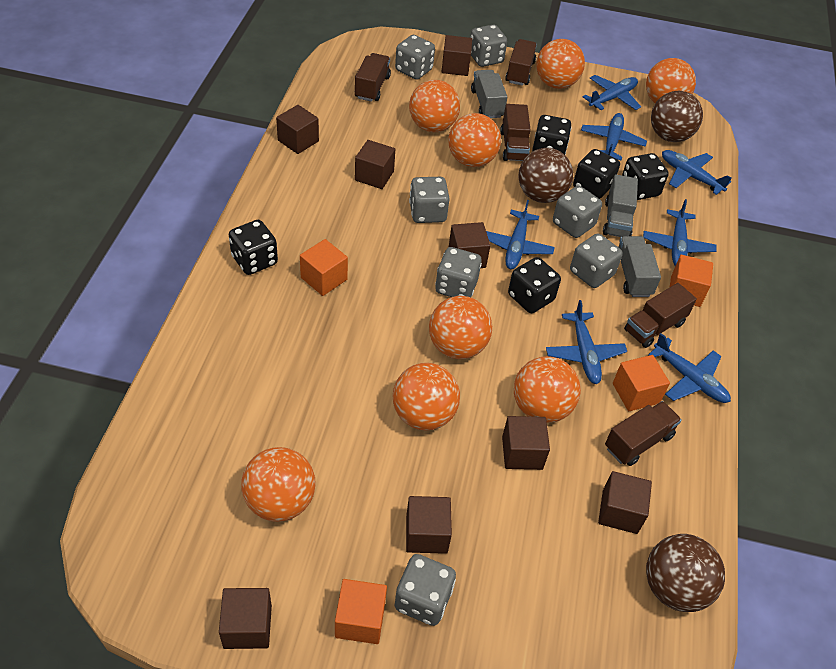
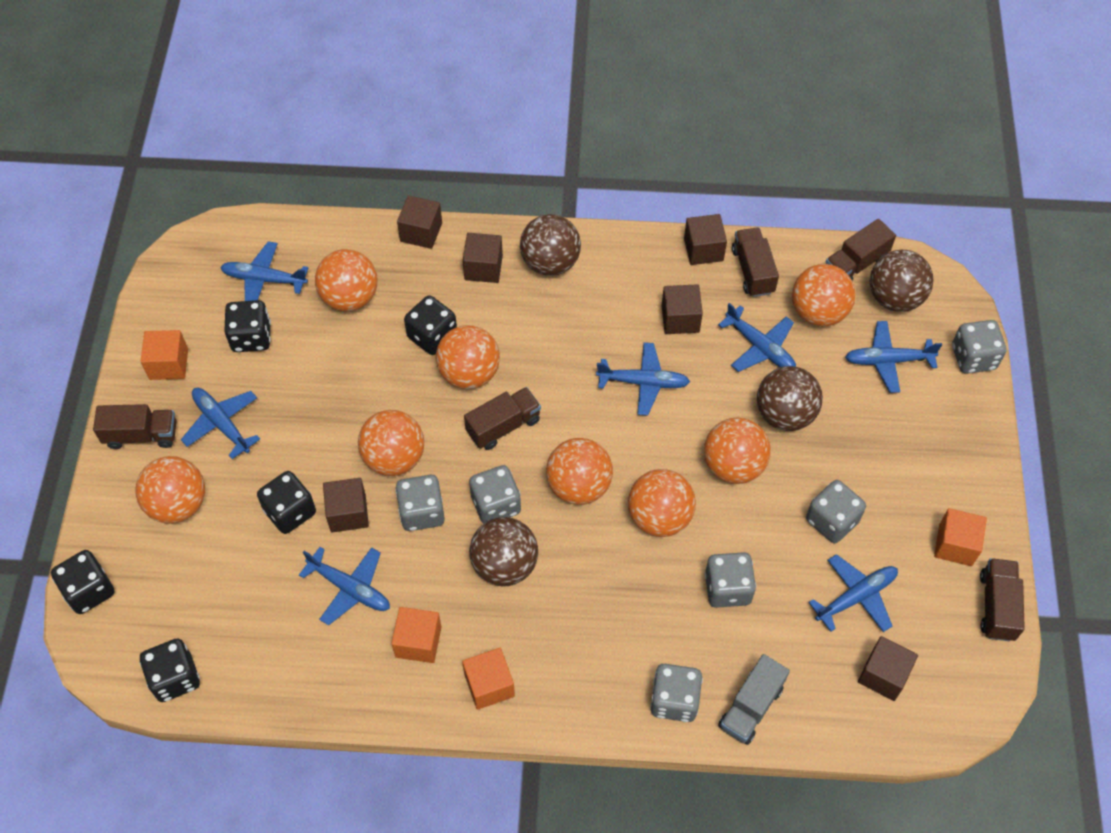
brown ball: [518,148,573,203] [646,534,725,612] [651,91,703,142] = 3 -> [469,517,538,586] [520,214,581,276] [757,366,823,431] [870,250,934,312] = 4
brown cube: [219,588,272,649] [276,105,319,154] [355,140,395,189] [406,496,452,554] [442,35,472,76] [449,222,490,268] [502,416,550,470] [598,471,652,534] = 8 -> [323,478,369,532] [397,195,442,249] [463,233,503,283] [661,284,703,334] [684,214,727,265] [858,636,918,701] = 6
grey dice: [395,35,435,80] [395,554,456,626] [409,177,450,223] [435,247,482,297] [470,25,507,67] [553,186,602,238] [570,233,623,288] = 7 -> [395,475,445,531] [469,465,521,524] [650,664,703,722] [705,552,756,608] [806,480,866,543] [952,320,1006,374] = 6
grey truck: [471,70,507,118] [603,174,638,237] [619,236,661,297] = 3 -> [718,654,790,745] = 1

